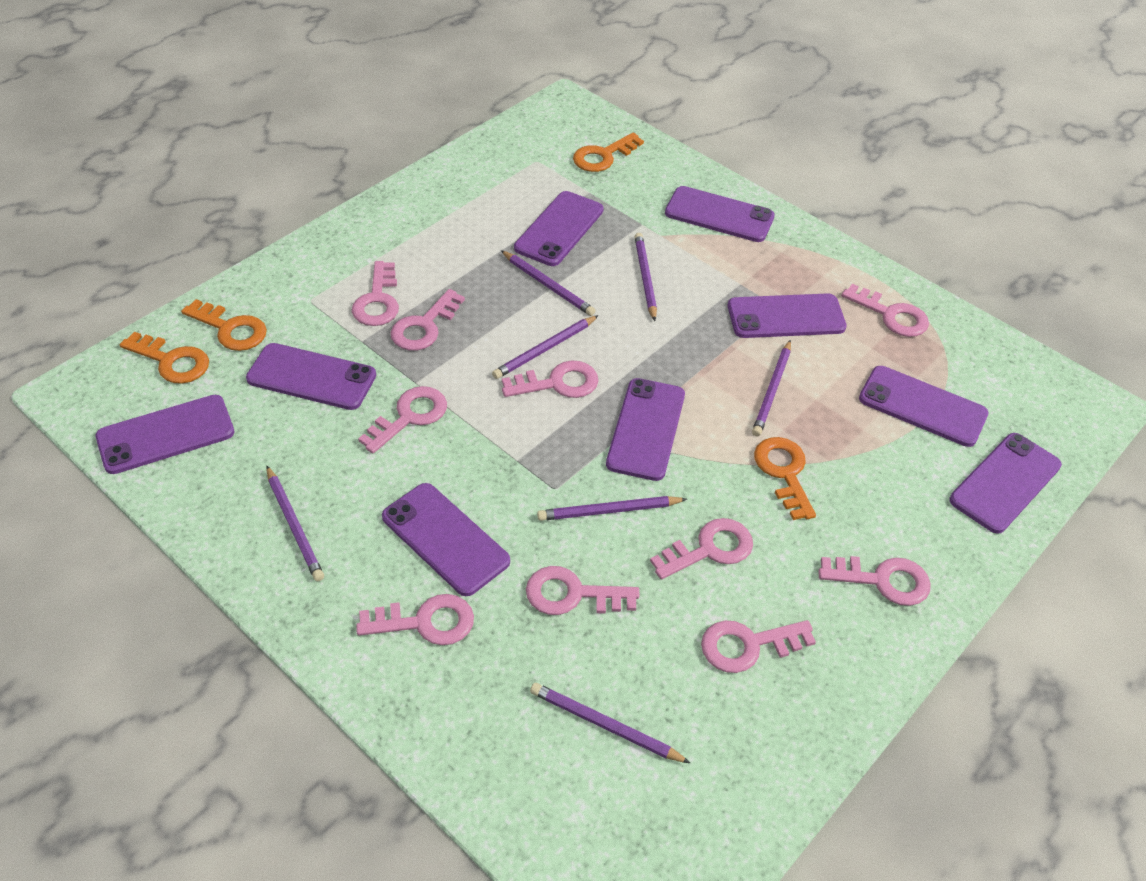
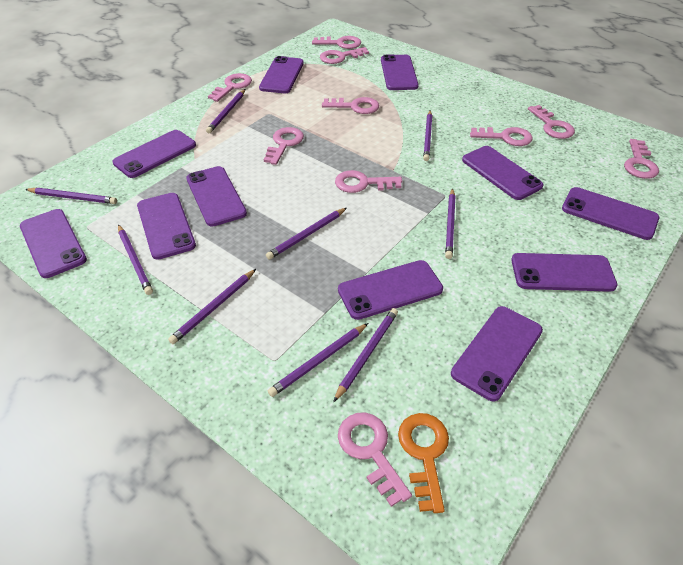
orange key: [120,332,209,384] [181,299,267,351] [573,133,644,172] [754,437,816,520] = 4 -> [398,413,449,513] = 1
purple pencil: [267,466,324,581] [492,315,599,379] [501,250,596,316] [530,683,690,763] [537,496,687,521] [634,233,657,321] [752,340,791,436] = 7 -> [25,188,117,204] [118,224,153,295] [168,269,256,344] [206,89,245,133] [266,208,347,260] [268,323,368,397] [333,308,398,402] [423,111,432,161] [445,188,456,259] = 9
purple phone: [96,395,235,474] [246,343,376,410] [382,483,510,596] [514,191,603,266] [606,378,685,481] [665,186,775,242] [728,293,847,338] [859,366,989,447] [949,433,1062,534] = 9 -> [20,209,87,278] [113,130,196,178] [137,193,196,260] [186,166,247,227] [259,56,304,93] [338,260,443,320] [381,54,419,90] [451,306,543,401] [462,146,544,200] [511,253,618,292] [562,187,659,240] = 11

